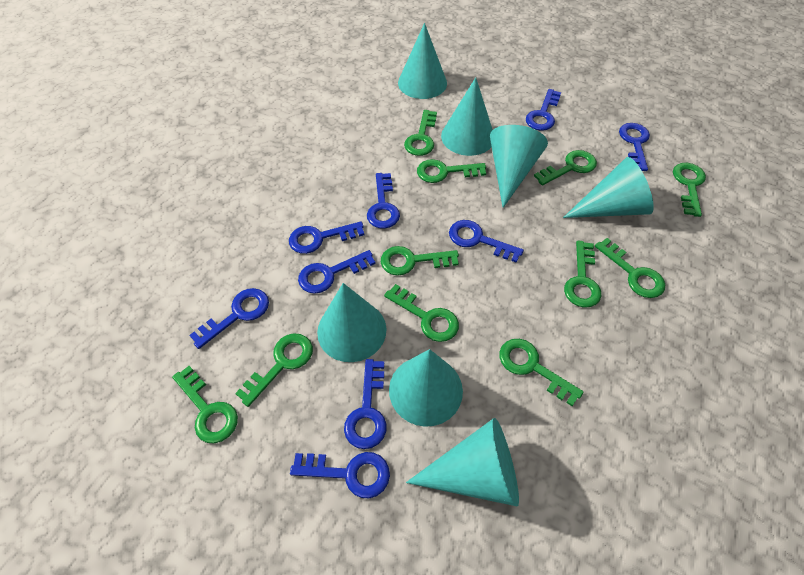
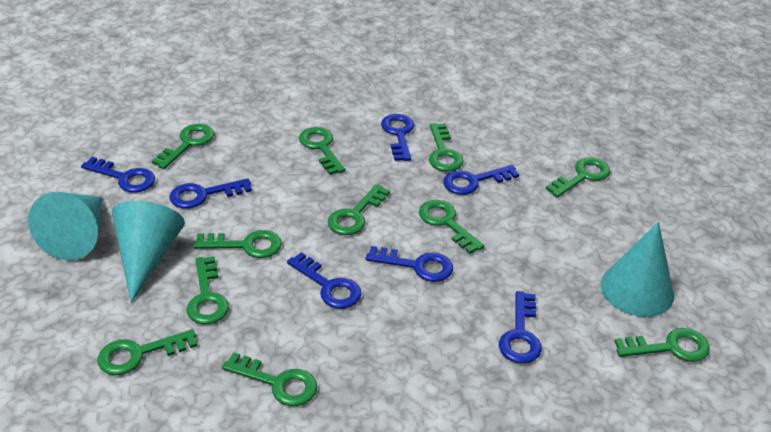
blue key: [189,288,269,349] [289,222,364,254] [290,452,390,498] [298,250,376,294] [344,359,387,449] [367,173,400,229] [449,220,524,263] [526,89,561,131] [619,123,650,171] = 9 -> [81,157,155,193] [170,178,252,209] [287,252,362,309] [365,246,453,282] [381,114,414,161] [443,165,519,195] [499,291,542,364] = 7
turquoise cone: [317,283,386,362] [389,349,463,427] [398,23,447,99] [406,418,519,506] [441,77,493,156] [490,125,548,208] [563,157,654,218] = 7 -> [28,192,102,260] [112,201,185,303] [601,222,674,317] = 3

